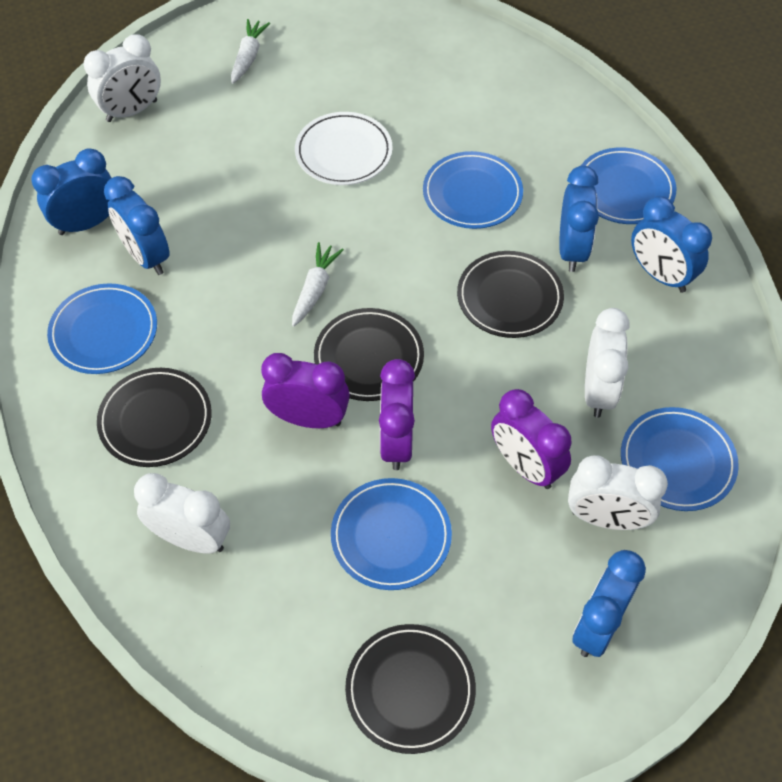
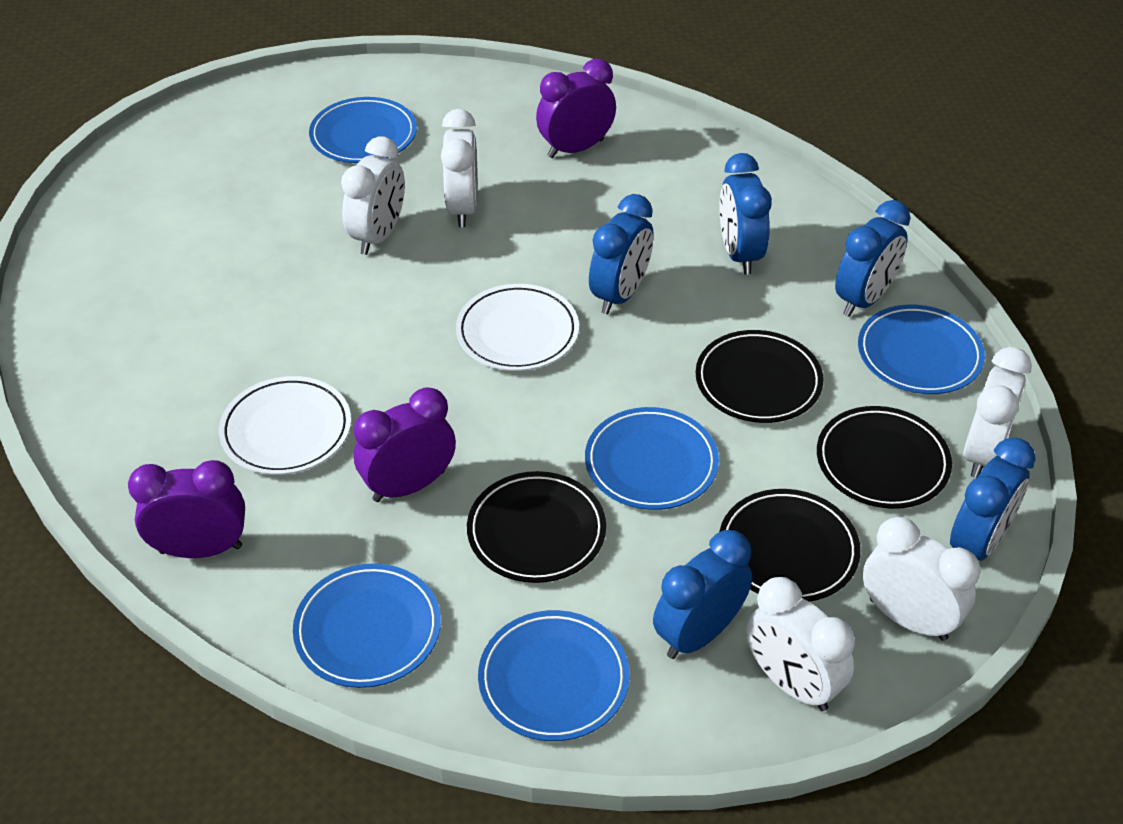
white carrot: [231,19,270,84] [292,242,344,327] = 2 -> none = 0
white clock: [84,34,161,122] [134,473,230,554] [568,455,668,530] [585,308,630,418] = 4 -> [341,136,405,255] [441,109,478,227] [746,577,855,711] [863,517,980,641] [963,347,1032,478] = 5
white plate: [295,112,393,185] = 1 -> [219,376,351,475] [456,284,579,371] = 2

